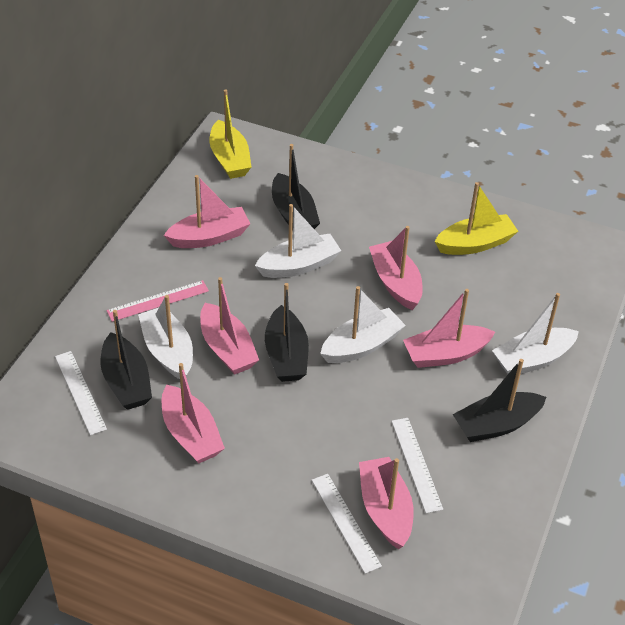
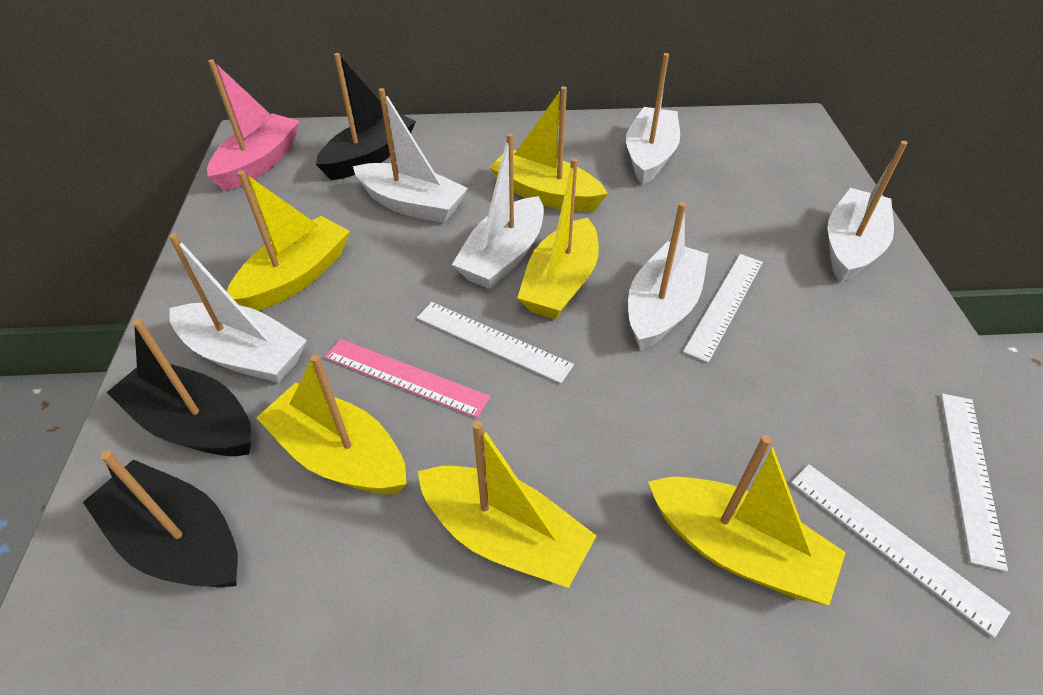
black boat: [101,310,152,410] [265,283,309,382] [272,144,320,230] [453,359,546,442] = 4 -> [83,451,238,587] [107,319,251,456] [316,53,416,180] = 3
pink boat: [162,363,225,464] [164,175,251,248] [200,277,259,375] [359,457,414,549] [369,226,423,310] [403,289,495,368] = 6 -> [207,60,300,191] = 1
white boat: [138,295,193,379] [255,204,341,278] [320,286,406,363] [492,293,579,374] = 4 -> [169,233,307,383] [353,88,468,223] [452,133,544,289] [626,53,680,185] [628,202,708,350] [828,141,908,283] = 6
white ruler: [55,351,107,435] [312,474,382,573] [391,418,443,513] = 3 -> [417,302,574,383] [683,254,763,363] [791,464,1010,638] [941,393,1008,572] = 4
yellow boat: [209,89,251,179] [435,182,518,255] = 2 -> [227,170,350,311] [256,354,407,494] [418,421,596,588] [489,86,608,212] [517,158,599,320] [648,435,846,606] = 6

